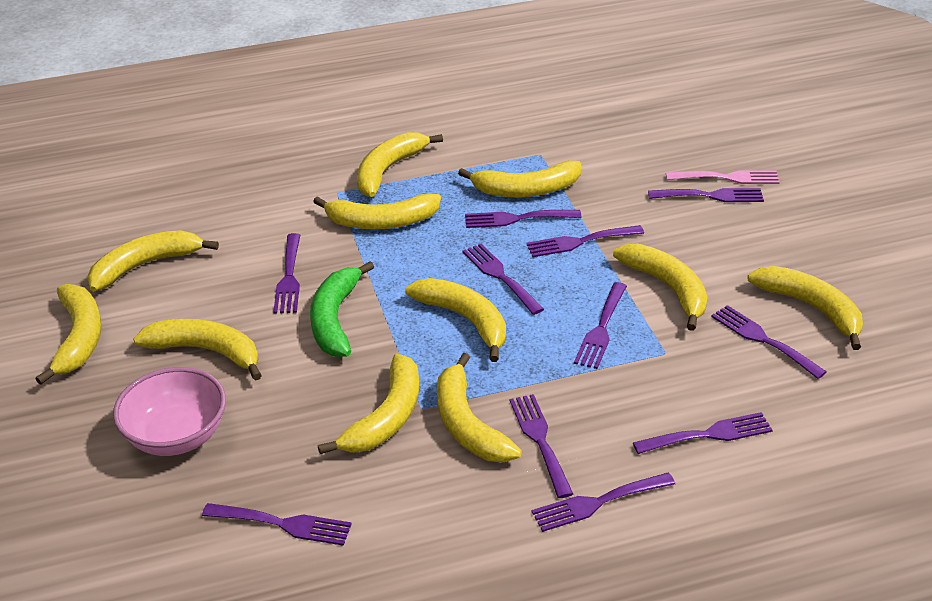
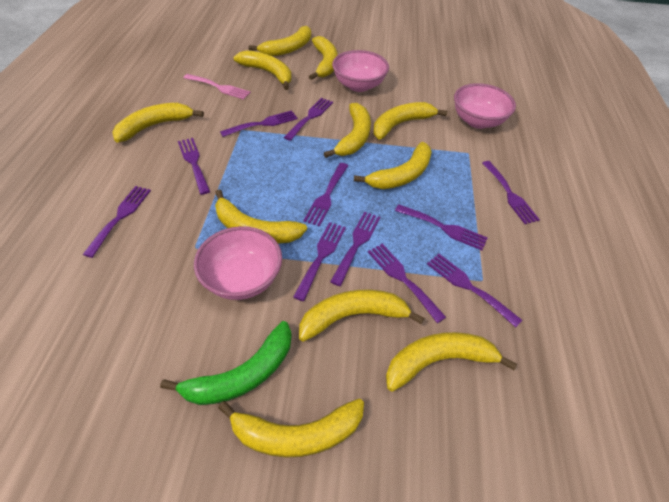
pink bowl: [113,367,226,456] = 1 -> [194,226,282,300] [332,50,389,92] [454,83,516,129] = 3

